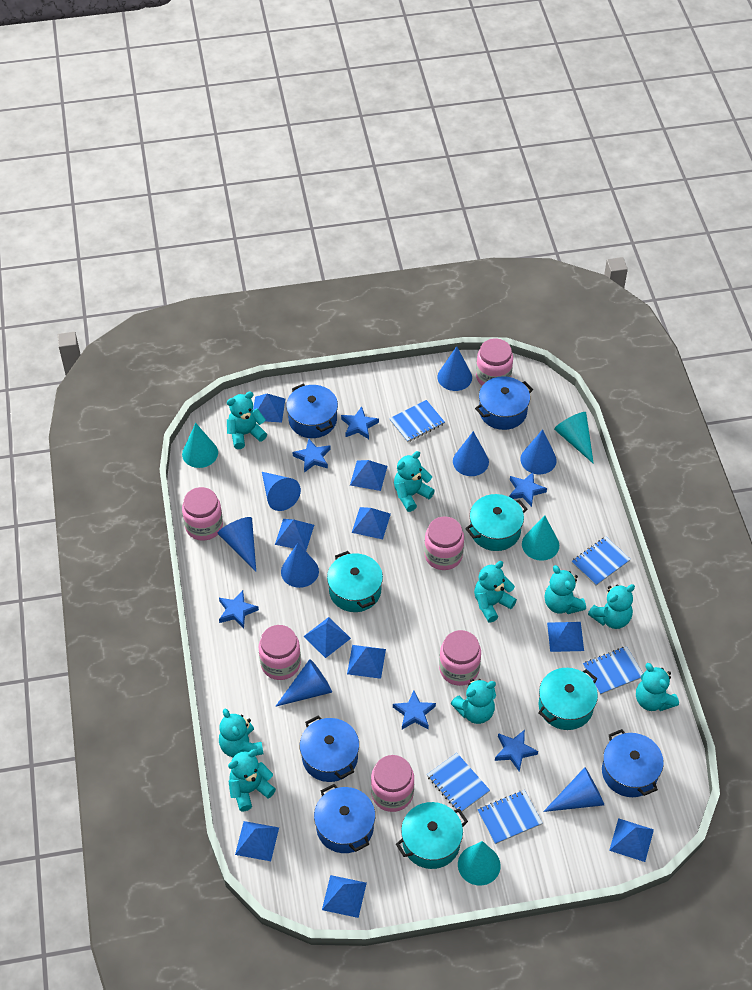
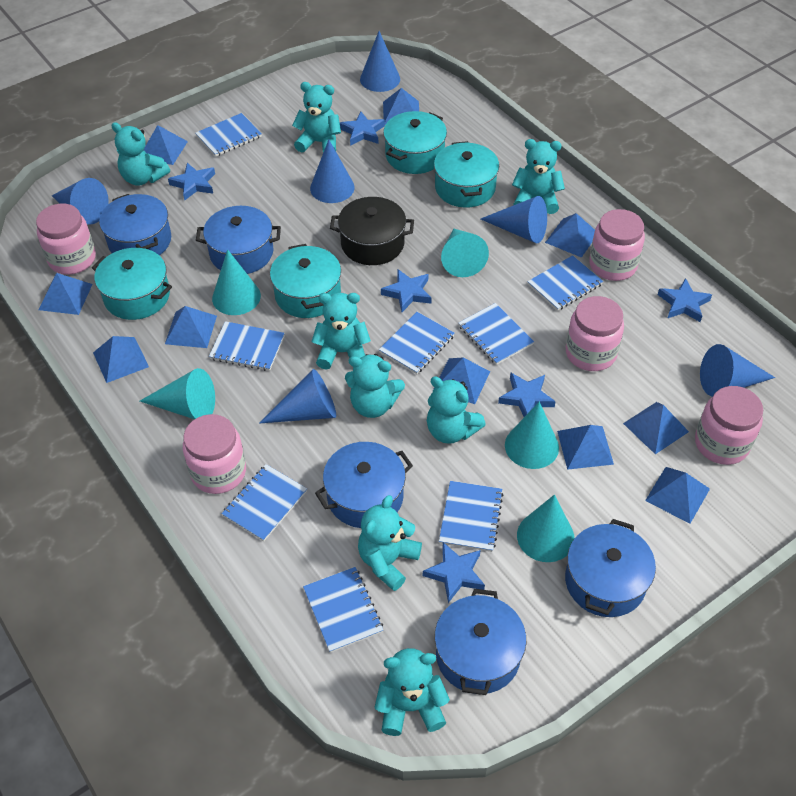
black pot: none = 0 -> [330,197,414,265] = 1
blue cone: [217,517,256,571] [262,472,301,511] [275,659,332,707] [281,543,319,588] [437,346,472,391] [453,431,489,476] [520,429,557,474] [543,767,604,812] = 8 -> [52,178,109,225] [259,369,336,423] [310,140,355,203] [360,31,400,92] [481,196,547,243] [700,344,775,397] = 6
blue notebook: [389,400,445,443] [427,753,490,812] [477,790,542,844] [571,537,631,586] [583,646,643,695] = 5 -> [195,113,262,157] [209,321,285,371] [221,464,307,542] [303,567,383,653] [379,312,455,374] [439,481,503,552] [458,303,534,365] [527,255,603,311] = 8
pink jar: [182,487,223,541] [259,625,301,680] [371,755,414,812] [424,517,464,570] [439,630,481,686] [476,338,513,386] = 6 -> [36,204,96,275] [183,414,246,494] [566,296,624,371] [589,209,645,281] [695,386,763,465] = 5
turquoise cone: [182,423,218,468] [458,841,501,886] [522,516,559,561] [554,412,594,464] = 4 -> [140,368,215,419] [212,249,261,315] [441,229,489,277] [505,402,559,469] [517,494,575,562] = 5
turquoise teddy bear: [219,709,264,757] [227,392,267,449] [228,749,276,811] [394,451,435,512] [451,679,496,724] [474,561,517,623] [545,565,586,614] [588,584,635,629] [636,663,679,711] = 9 -> [111,122,170,186] [292,82,341,152] [311,293,371,370] [345,354,405,418] [358,495,422,591] [375,648,450,736] [427,376,486,444] [512,139,565,214] = 8

